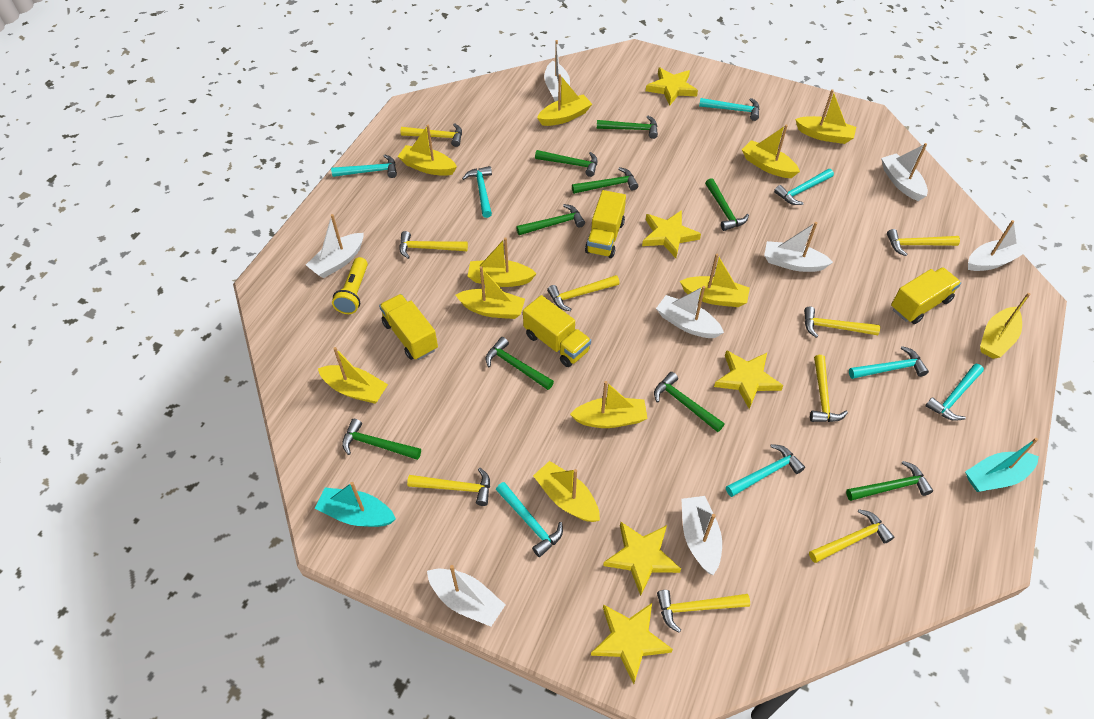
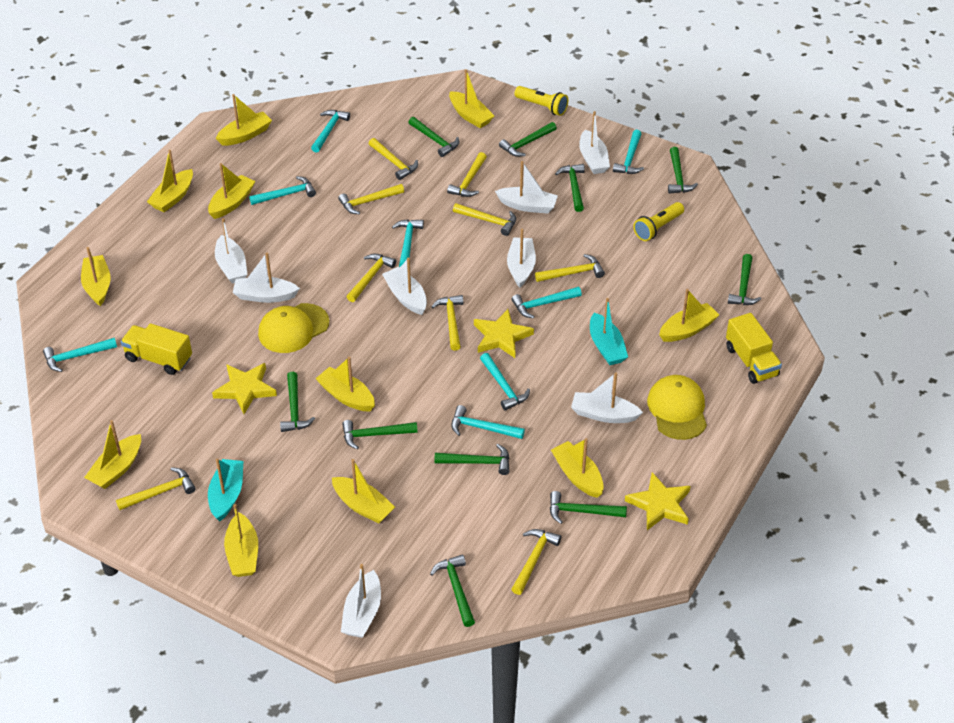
green hammer: [342,419,421,460] [486,337,554,390] [516,204,585,235] [535,150,598,177] [572,167,638,194] [597,116,658,139] [654,372,724,432] [705,178,749,231] [846,461,933,501] = 9 -> [280,372,315,432] [342,420,418,449] [408,117,459,157] [430,554,475,627] [434,444,509,475] [499,122,557,157] [550,491,627,524] [555,164,585,212] [668,147,698,194] [728,254,761,305] = 10
yellow cap: none = 0 -> [258,303,329,353] [647,375,707,440] = 2
yellow flashlight: [332,257,368,314] = 1 -> [514,86,568,116] [633,202,684,241] = 2
yellow star: [591,603,673,684] [603,522,681,596] [642,210,701,258] [646,67,698,105] [714,350,783,409] = 5 -> [212,363,277,414] [474,309,534,358] [625,472,690,530] = 3
yellow truck: [379,294,438,360] [523,295,591,367] [585,190,626,258] [891,267,961,324] = 4 -> [121,323,192,375] [726,313,782,384] = 2

